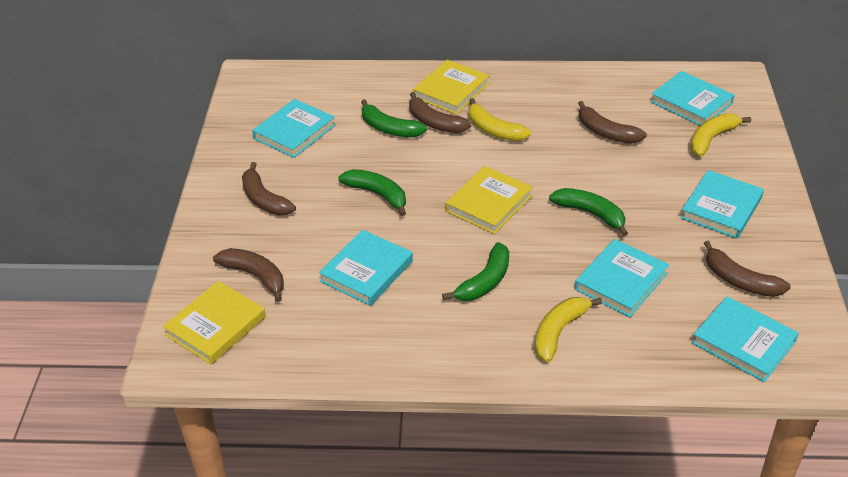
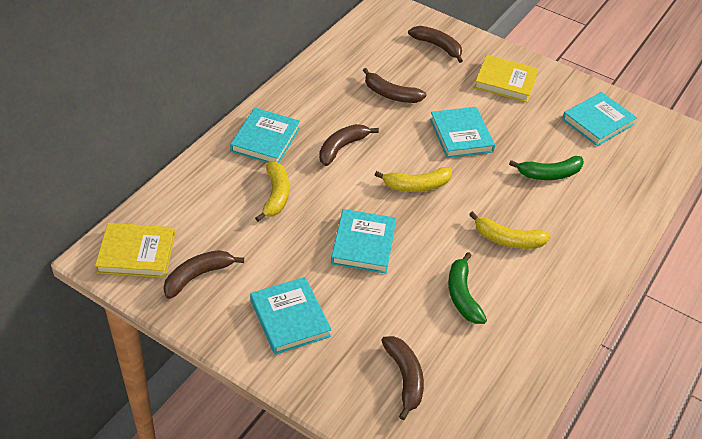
green banana: [338,169,406,216] [361,99,427,138] [442,242,509,301] [549,188,628,236] = 4 -> [448,252,487,324] [509,156,584,180] = 2
turquoise book: [252,99,335,158] [319,230,413,306] [575,239,669,317] [651,71,734,125] [680,170,764,239] [692,296,799,382] = 6 -> [230,108,300,163] [250,277,332,355] [331,209,396,274] [430,107,495,158] [562,92,637,146] = 5
yellow book: [163,281,266,365] [413,60,490,114] [446,166,533,234] = 3 -> [95,223,175,278] [474,55,538,102] = 2

